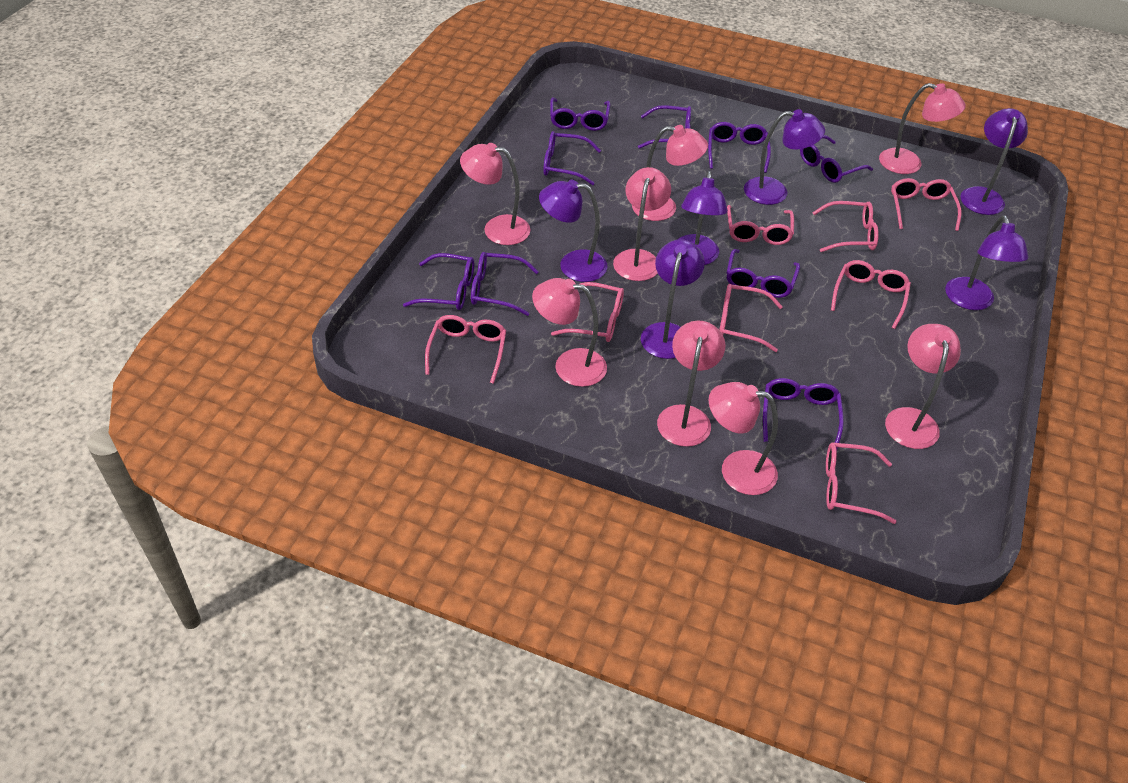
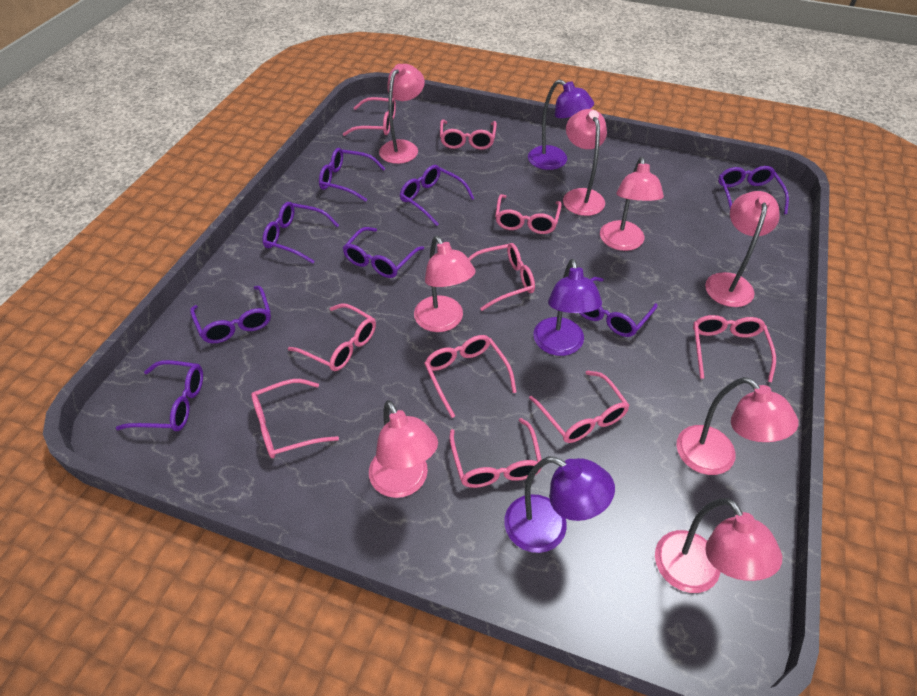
pink glasses: [425,315,506,384] [551,282,624,342] [720,284,783,352] [727,205,794,245] [812,201,879,252] [826,442,896,524] [831,260,911,329] [891,178,962,231] = 8 -> [251,379,339,458] [288,303,376,371] [343,97,396,136] [424,335,517,418] [440,119,497,150] [449,418,542,488] [468,243,535,311] [495,194,562,234] [529,371,630,443] [693,315,776,382] = 10
purple glasses: [403,253,474,310] [471,252,539,316] [543,131,601,185] [550,97,610,131] [638,105,691,149] [708,122,771,173] [727,249,800,298] [763,378,844,449] [800,135,873,183] = 9 -> [116,360,203,431] [190,286,271,343] [262,202,339,264] [319,148,385,202] [343,227,424,278] [400,165,475,226] [579,277,658,337] [718,166,789,214] = 8
purple lamp: [539,180,608,282] [641,239,705,359] [677,171,728,265] [744,109,825,205] [945,216,1029,310] [960,108,1028,215] = 6 -> [504,457,615,553] [528,80,594,170] [533,259,602,356] = 3

